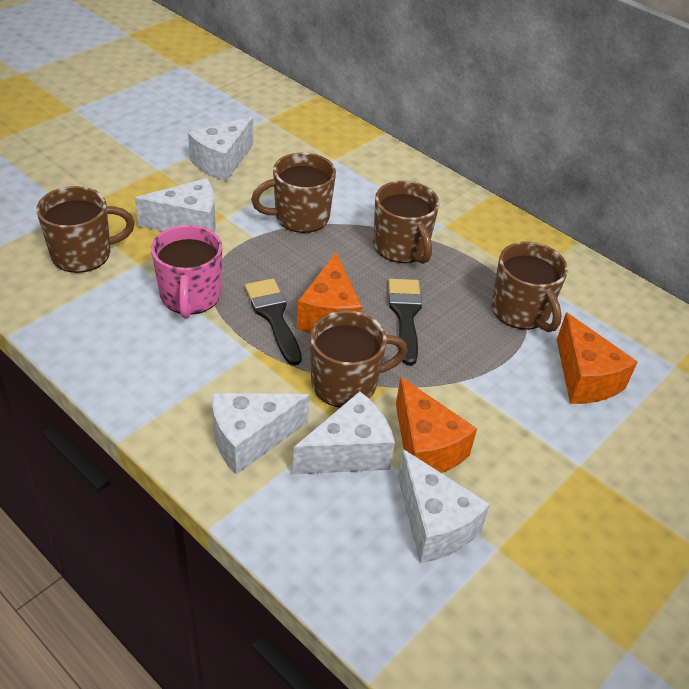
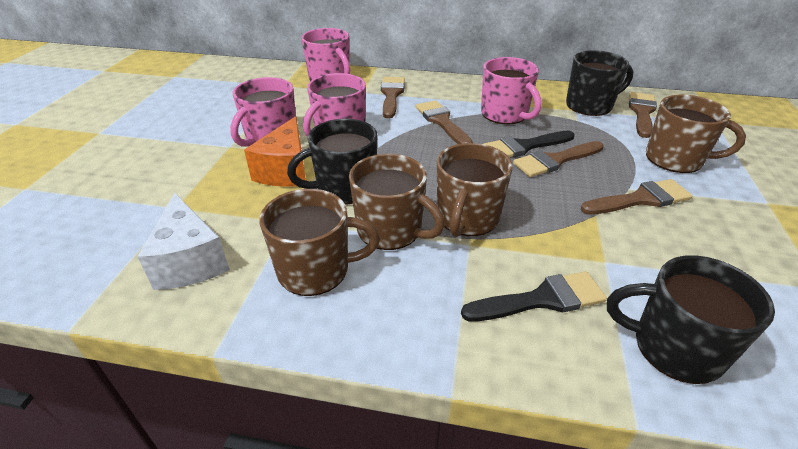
black mug: none = 0 -> [287,119,377,204] [566,50,633,116] [607,255,775,384] = 3
brown brush: none = 0 -> [381,77,405,118] [416,100,473,144] [513,141,604,177] [581,179,692,215] [629,92,657,138] = 5
brown mug: [36,186,135,273] [251,152,336,233] [310,310,408,407] [373,181,440,264] [491,242,568,332] = 5 -> [259,189,380,296] [349,154,445,250] [437,143,513,237] [646,95,746,173] = 4
orange cheese: [297,253,362,333] [396,377,477,473] [557,312,638,404] = 3 -> [244,116,306,187] = 1
pink mug: [151,225,222,319] = 1 -> [230,77,296,147] [301,28,350,81] [303,73,366,137] [481,57,542,124] = 4
white cheese: [135,178,216,233] [188,117,253,181] [212,393,310,474] [293,391,395,474] [398,449,490,563] = 5 -> [137,193,230,290] = 1

